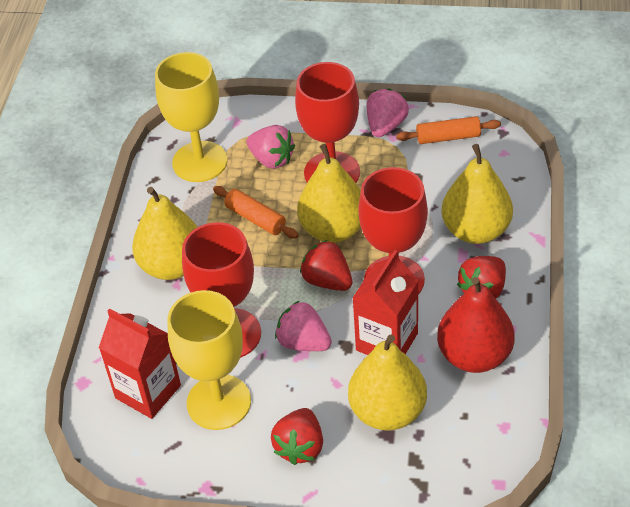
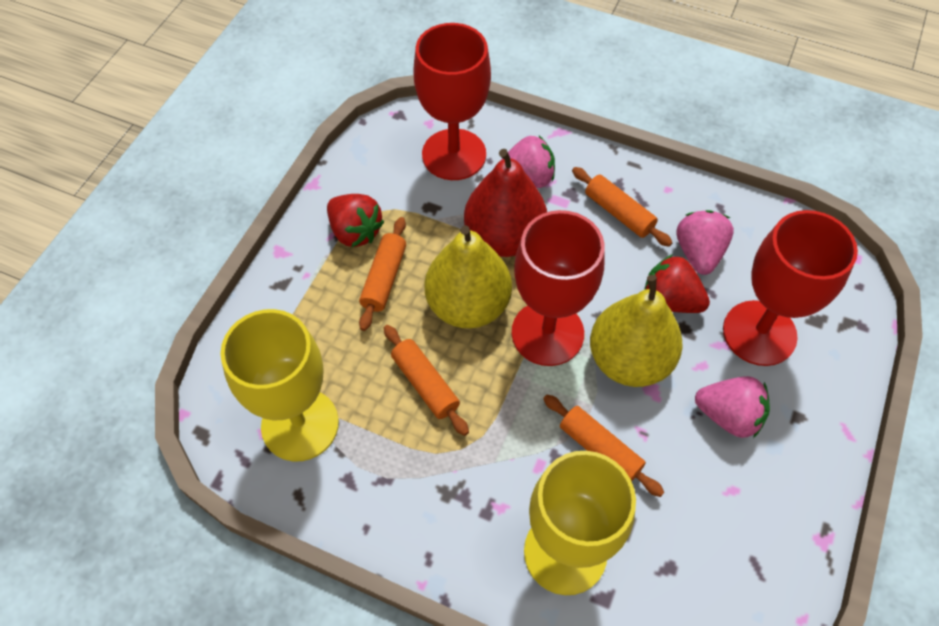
orange rolling pin: [213,186,298,239] [396,116,501,144] = 2 -> [359,217,406,331] [384,325,469,436] [543,395,664,497] [572,167,672,247] = 4
red carton: [99,308,181,419] [352,250,419,355] = 2 -> none = 0
red strawberry: [271,408,323,465] [300,240,352,291] [457,256,506,299] = 3 -> [327,194,384,247] [644,254,710,313] = 2
yellow pear: [132,187,197,280] [297,144,361,243] [348,334,427,431] [441,144,513,244] = 4 -> [424,225,512,328] [590,275,683,387] = 2

